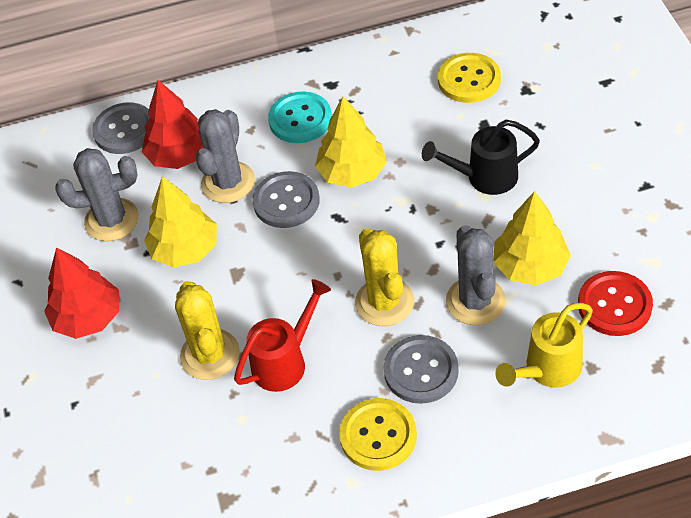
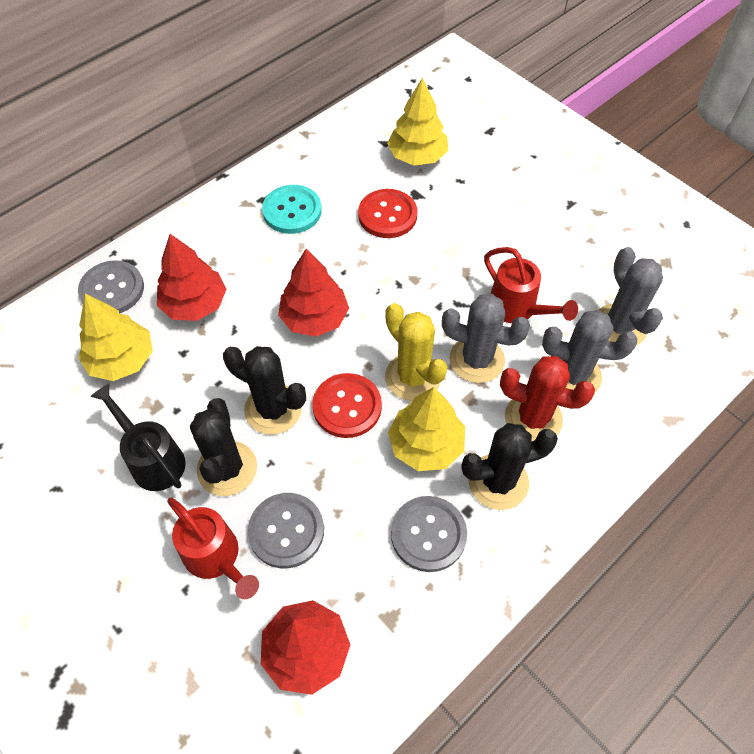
black cactus: none = 0 -> [190,398,257,496] [223,346,306,435] [461,423,558,510] = 3
red button: [578,271,653,336] = 1 -> [312,373,382,438] [358,189,417,238] = 2
red cactus: none = 0 -> [500,356,595,442] = 1
red tree: [44,247,119,339] [142,80,203,169] = 2 -> [157,234,227,321] [261,600,350,695] [278,249,349,337] = 3
red watering can: [234,279,331,392] = 1 -> [167,497,259,599] [484,247,578,323] = 2
yellow button: [339,398,417,471] [438,53,501,103] = 2 -> none = 0
yellow cactus: [175,281,240,380] [355,228,414,326] = 2 -> [385,303,447,401] = 1
yellow watering can: [495,303,593,387] = 1 -> none = 0

